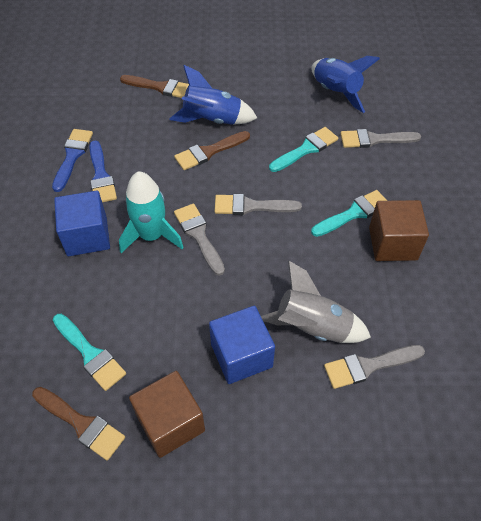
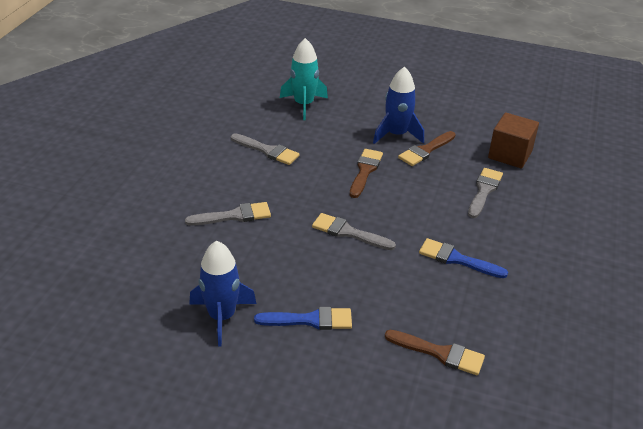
blue cube: [54,191,110,256] [209,306,275,384] = 2 -> none = 0
brown cube: [129,371,205,458] [369,200,429,261] = 2 -> [488,112,539,168] = 1
grey rocket: [261,261,371,343] = 1 -> none = 0
turquoise brush: [53,314,126,391] [269,127,338,172] [311,190,387,237] = 3 -> none = 0

